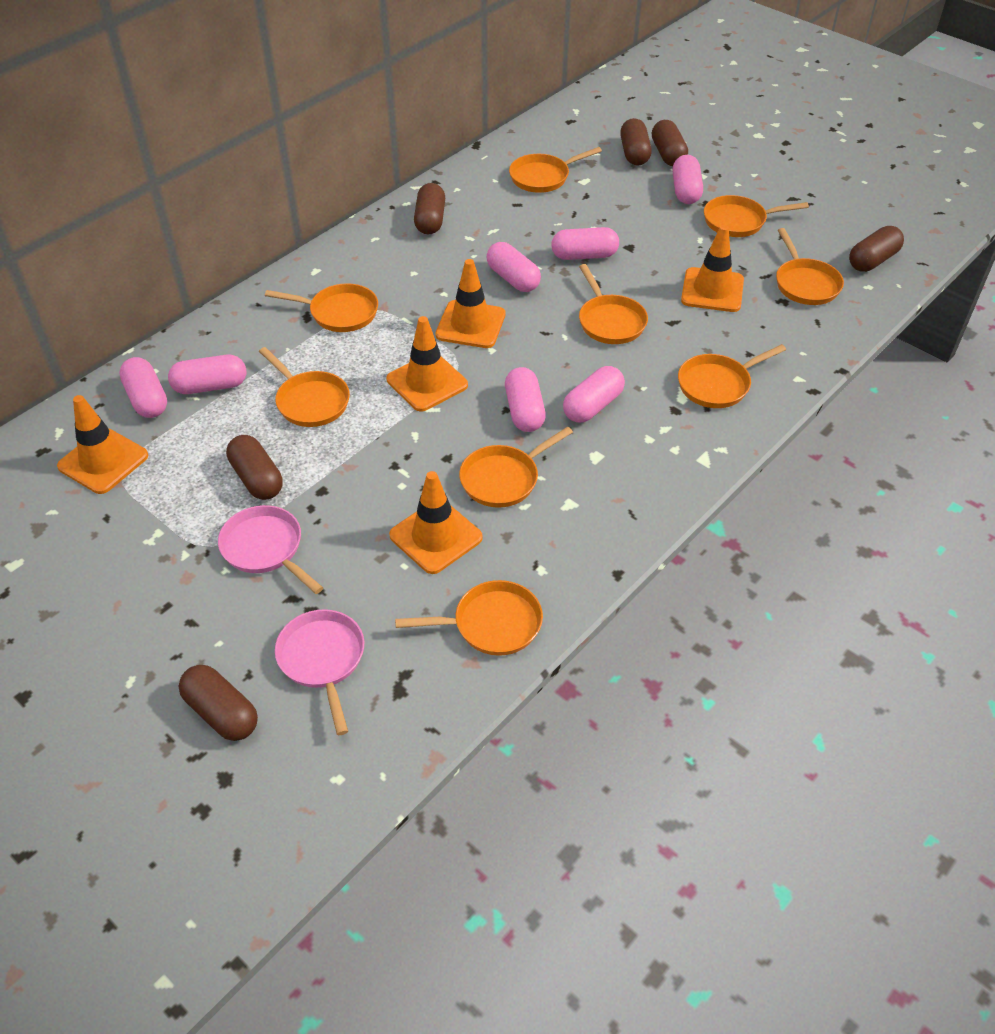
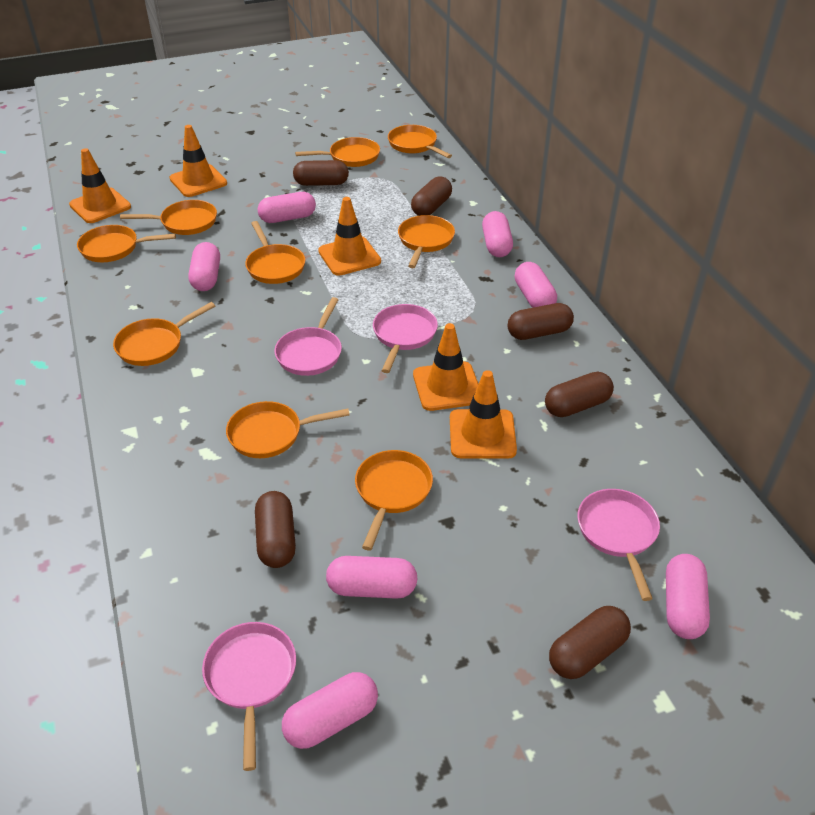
pink pan: [218,505,323,594] [275,609,364,735] = 2 -> [202,622,296,771] [274,297,342,376] [373,304,438,373] [577,489,660,601] = 4

